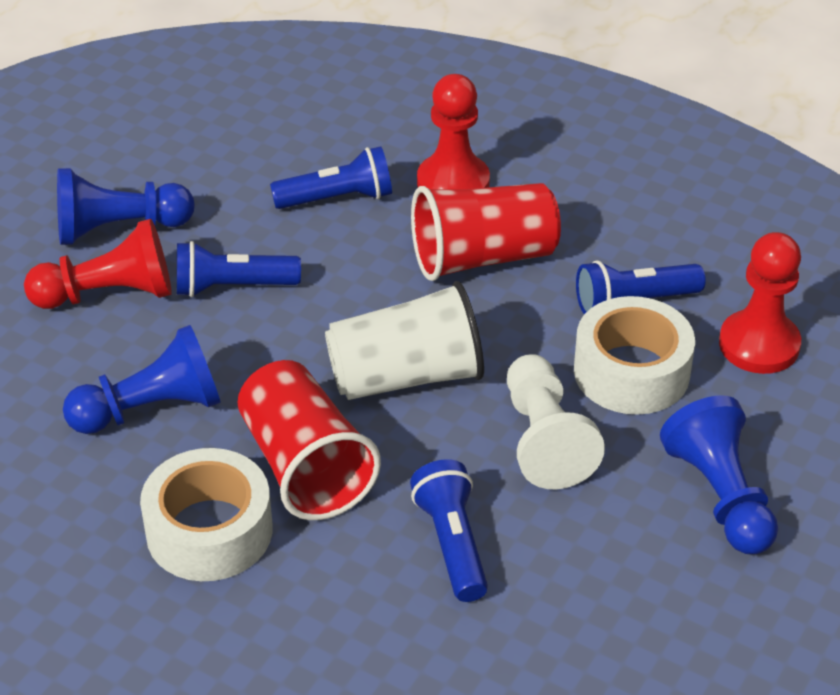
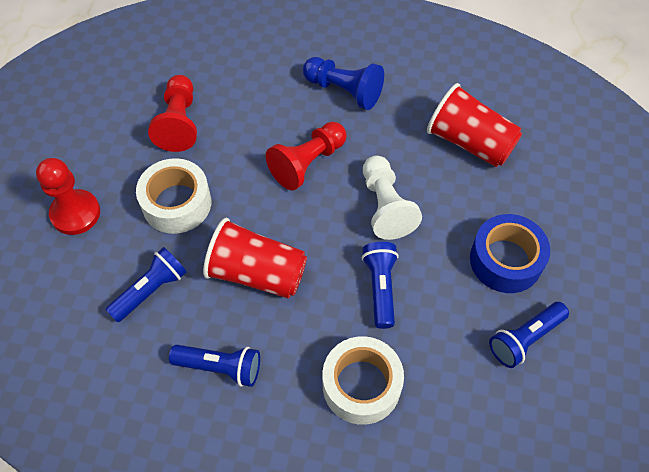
blue pawn: [57,168,195,245] [63,325,221,434] [660,395,778,554] = 3 -> [303,57,384,110] = 1
blue tape: none = 0 -> [470,214,550,293] = 1
white cup: [325,281,484,400] = 1 -> none = 0

